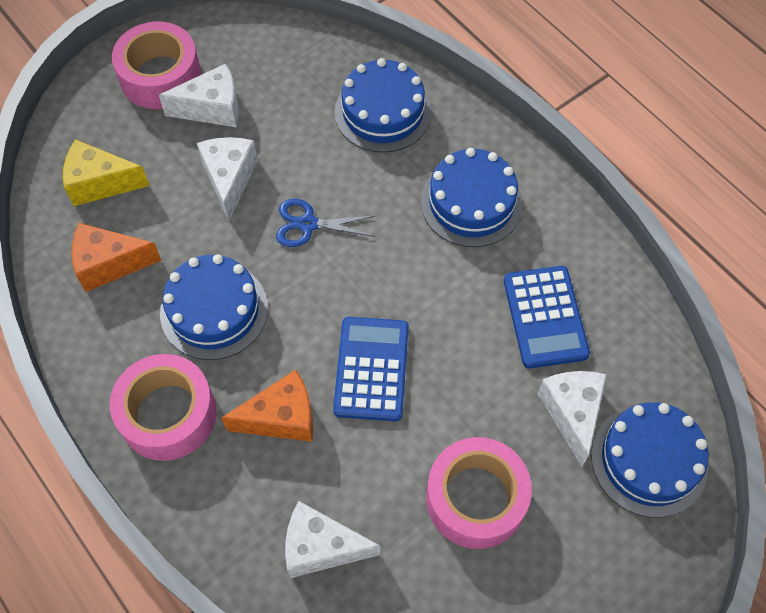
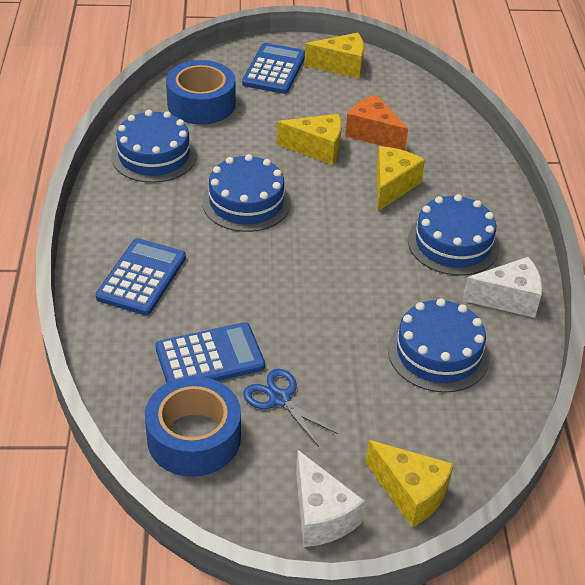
blue calculator: [333,317,409,421] [504,266,590,368] = 2 -> [96,238,186,315] [155,322,265,383] [242,43,305,94] = 3
blue tape: none = 0 -> [145,376,241,477] [166,60,236,124] = 2
orange cheese: [71,223,162,292] [221,370,313,442] = 2 -> [345,95,408,151] = 1
pink tape: [110,354,216,461] [112,21,201,109] [426,437,532,549] = 3 -> none = 0
white cheese: [159,64,239,127] [197,137,258,221] [285,501,380,578] [537,371,607,467] = 4 -> [296,450,365,547] [462,257,542,318] = 2
yellow cheese: [63,139,150,206] = 1 -> [277,114,342,165] [304,33,364,78] [366,440,454,527] [376,146,425,211] = 4

